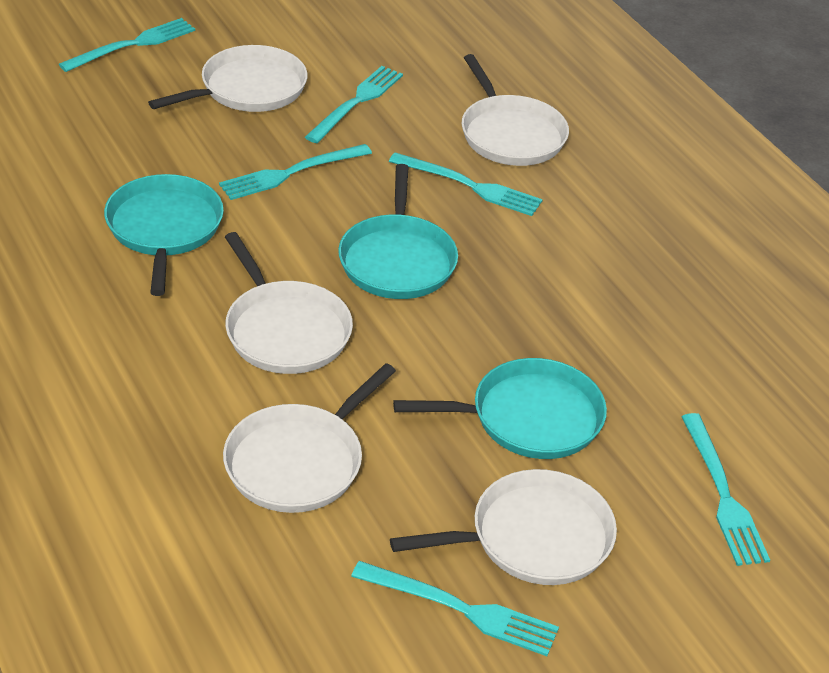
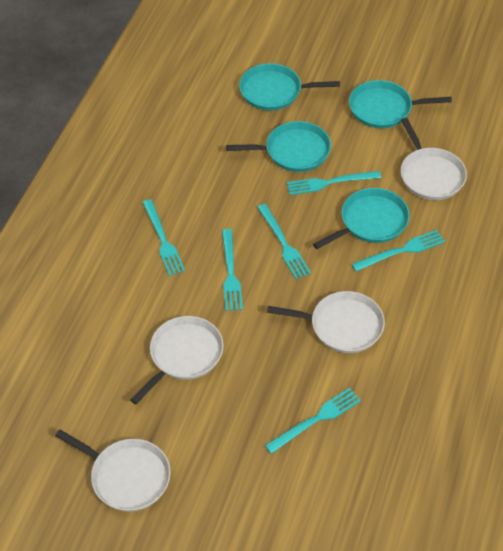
turquoise pan: [104,174,224,296] [338,164,458,299] [393,358,607,459] = 3 -> [226,121,331,172] [239,63,340,111] [313,188,410,249] [349,80,452,128] = 4
white pan: [148,45,308,112] [223,363,396,513] [225,232,353,374] [390,469,617,585] [462,54,569,166] = 5 -> [55,430,171,512] [130,316,224,404] [267,291,385,353] [401,118,467,200] = 4

